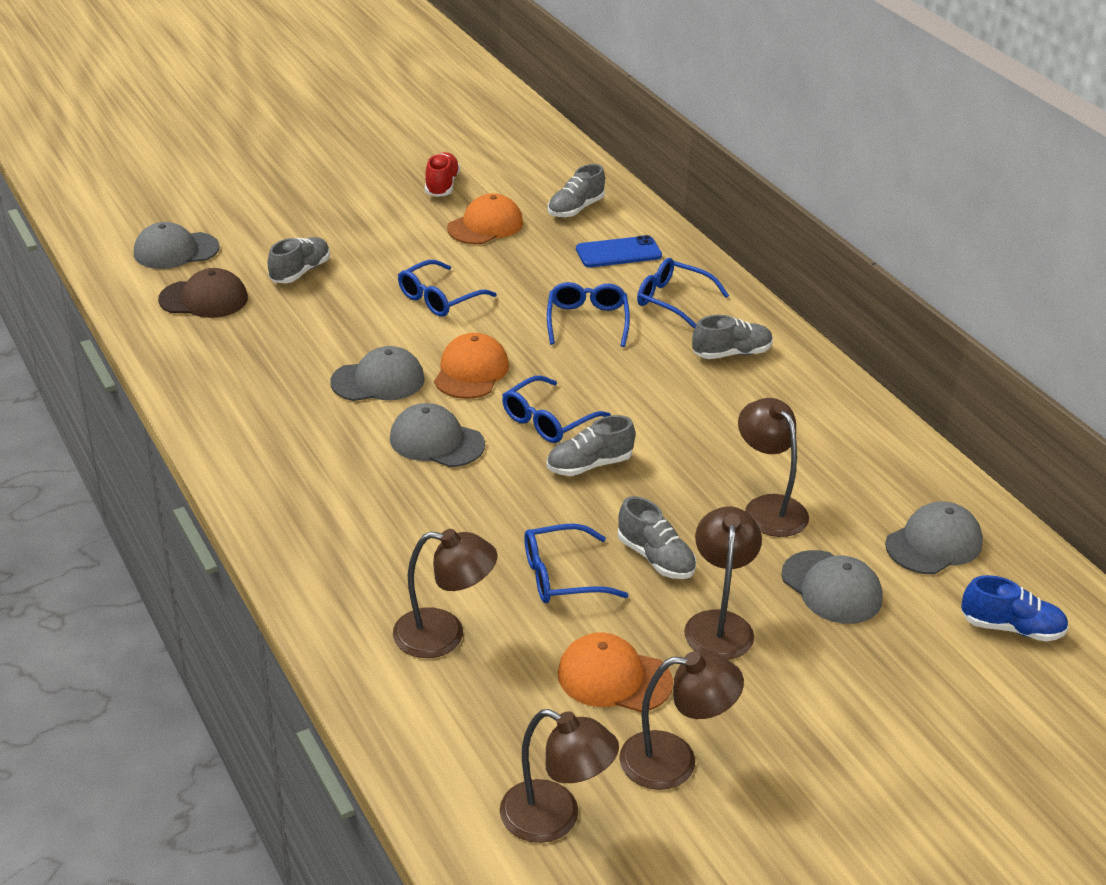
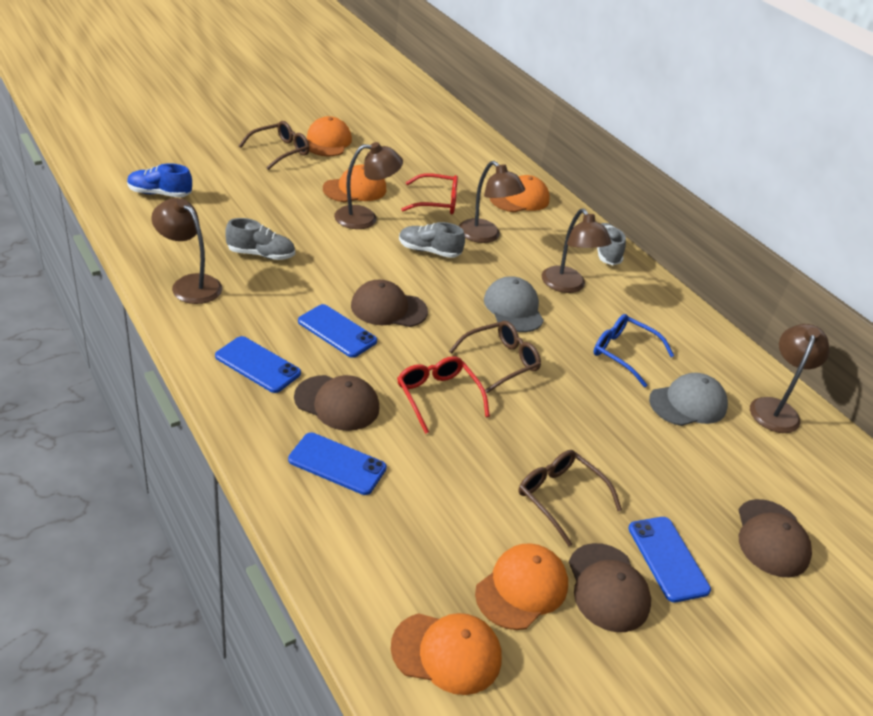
blue glasses: [398,260,497,317] [502,376,611,443] [525,524,628,603] [547,282,630,347] [637,258,729,329] = 5 -> [594,314,674,387] = 1
blue phone: [576,235,662,267] = 1 -> [215,336,301,393] [288,433,387,495] [298,304,377,358] [628,517,711,602] = 4
brown cap: [158,268,248,318] = 1 -> [294,375,379,431] [351,280,428,327] [569,543,651,632] [738,499,812,578] = 4
brown glasses: none = 0 -> [239,121,310,170] [449,321,541,393] [518,450,622,546] = 3
grey cap: [134,222,219,269] [330,346,425,401] [390,403,485,467] [781,550,883,624] [885,501,983,574] = 5 -> [484,276,544,332] [649,373,728,426] = 2
grey shoe: [268,237,330,283] [547,415,635,476] [548,164,605,218] [618,496,696,579] [692,315,773,359] = 5 -> [225,218,295,260] [399,222,465,258] [597,223,626,265] = 3
orange cap: [434,333,509,399] [447,193,523,244] [557,632,673,712] = 3 -> [307,116,352,156] [323,165,386,202] [391,613,502,695] [475,543,568,630] [490,175,550,212] = 5
red glasses: none = 0 -> [397,356,490,434] [401,173,458,215] = 2
red shoe: [425,152,460,197] = 1 -> none = 0

